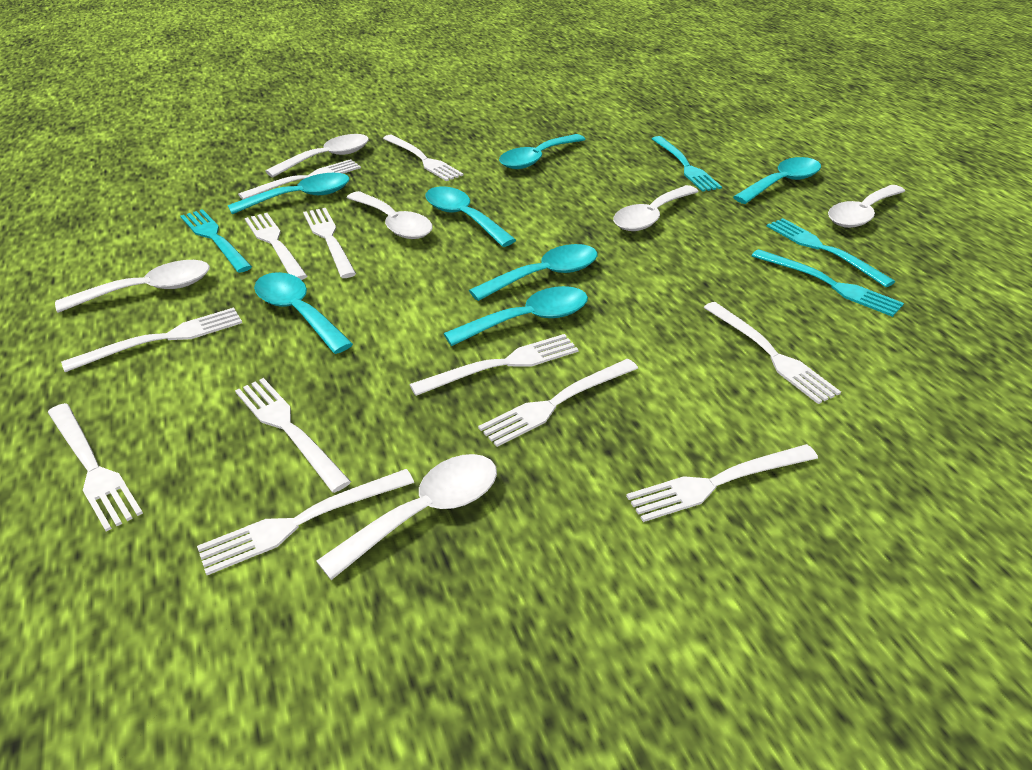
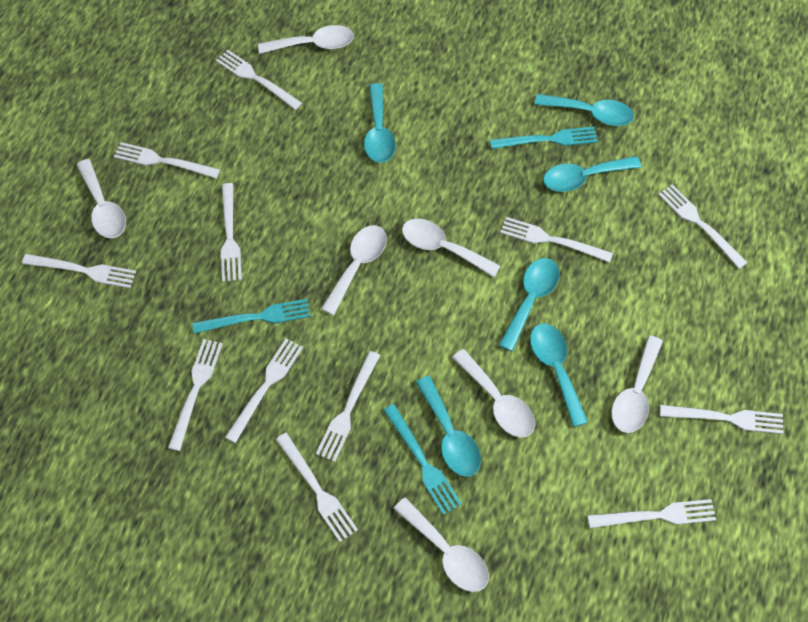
turquoise fork: [180,209,252,273] [652,136,722,192] [752,249,904,317] [767,218,896,287] = 4 -> [192,299,311,334] [383,404,462,515] [490,127,598,149] = 3
turquoise spoon: [228,173,350,214] [254,272,353,354] [426,186,516,247] [444,286,588,346] [469,244,597,301] [499,134,586,169] [733,157,821,204] = 7 -> [364,83,396,163] [416,376,481,477] [499,258,559,352] [530,323,588,427] [534,94,634,126] [543,156,641,192] = 6
white spoon: [55,260,210,313] [265,134,369,178] [316,454,497,580] [347,191,433,239] [613,185,699,231] [828,185,905,228] = 6 -> [76,159,126,238] [258,25,354,54] [321,225,387,315] [393,498,489,592] [402,219,500,277] [452,349,535,437] [611,335,663,433] = 7

